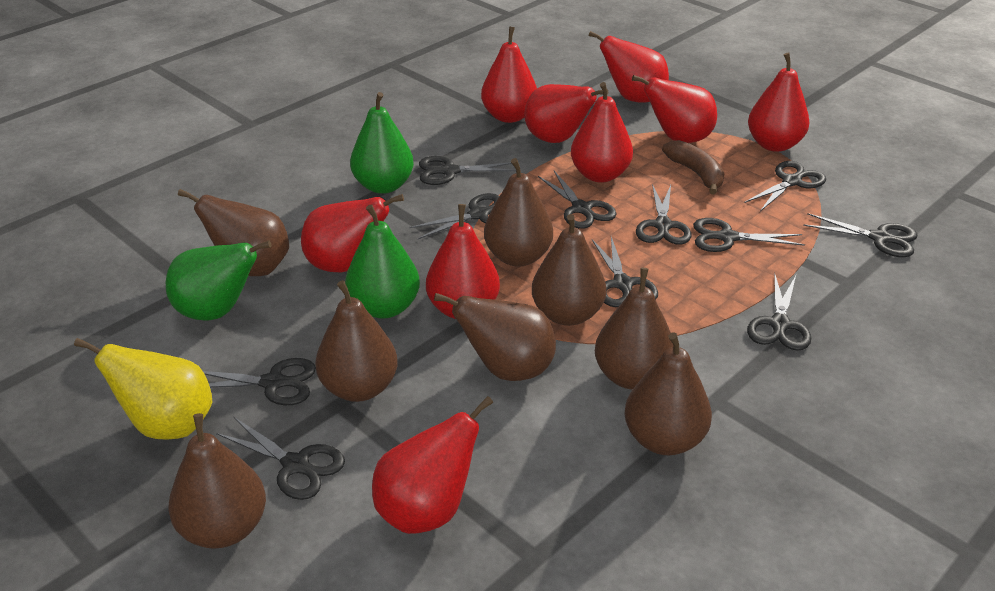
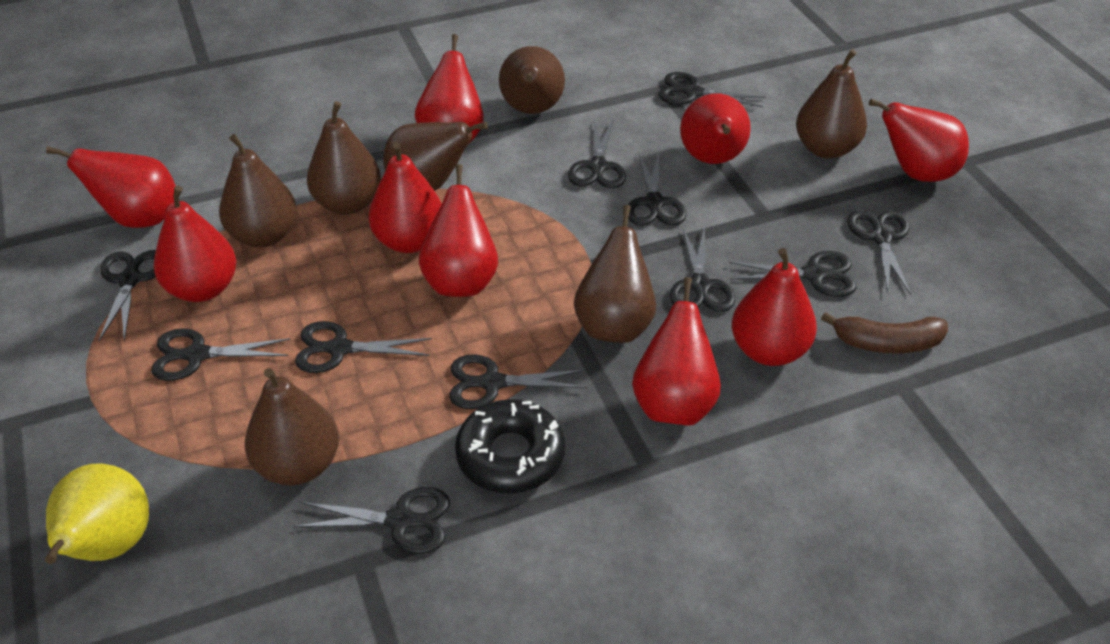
black donut: none = 0 -> [455,399,565,493] = 1
brown pear: [168,413,266,549] [178,189,289,276] [315,280,398,402] [434,293,556,381] [484,158,553,267] [532,214,606,326] [595,268,674,390] [624,332,712,455] = 8 -> [219,134,297,247] [245,368,339,485] [307,101,381,214] [383,122,488,191] [499,46,565,114] [574,205,656,343] [796,49,867,159] = 7
green pear: [166,240,271,321] [345,205,420,319] [350,92,414,194] = 3 -> none = 0

